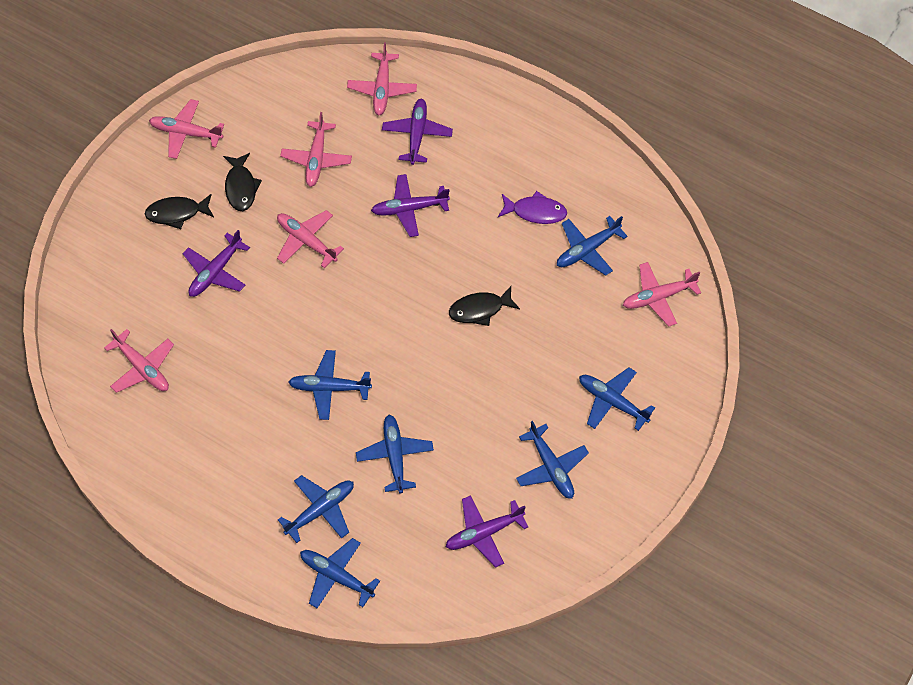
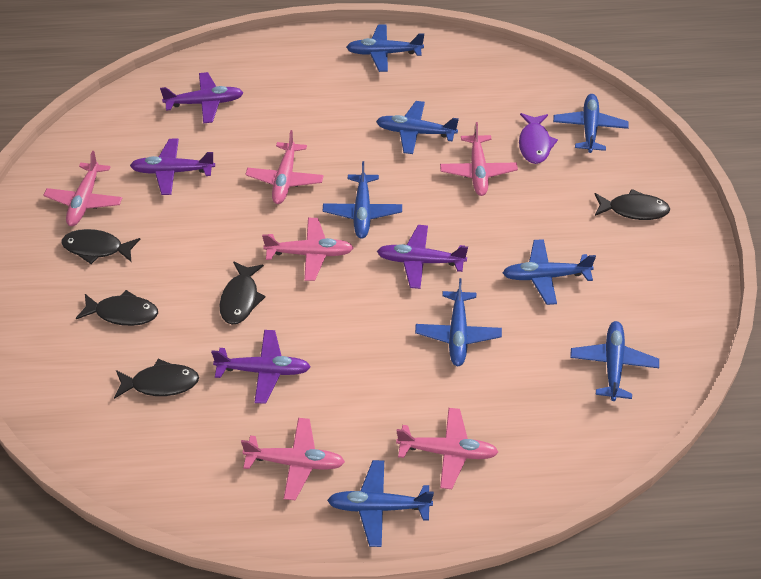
black fish: [145,194,214,229] [223,153,262,211] [449,286,520,326] = 3 -> [61,229,140,264] [76,290,158,326] [114,359,199,399] [219,261,265,325] [595,189,670,220] = 5
blue plane: [278,475,354,543] [288,350,372,420] [300,538,380,608] [356,415,434,493] [516,421,589,499] [557,216,628,276] [579,368,655,431] = 7 -> [323,161,402,239] [327,460,434,547] [346,25,424,72] [376,101,459,154] [415,278,502,366] [503,239,596,305] [553,94,629,153] [570,321,659,401] = 8

